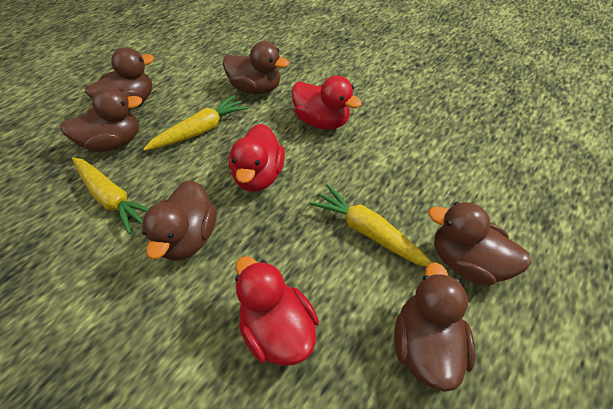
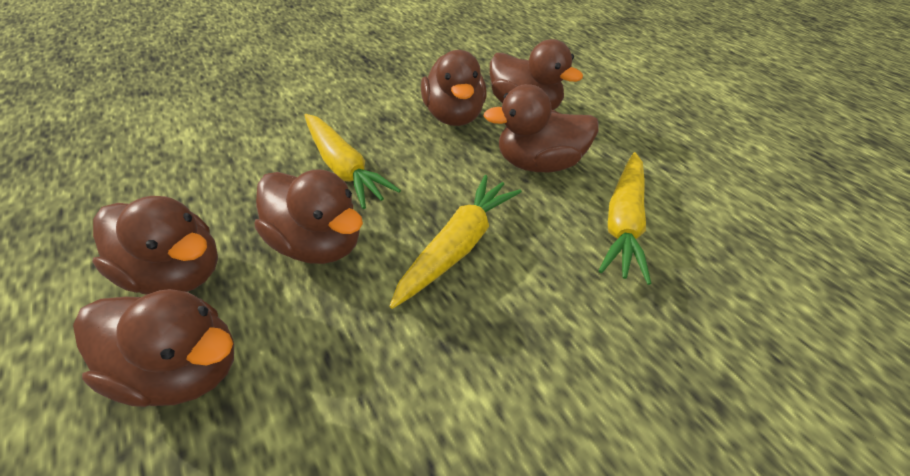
red duck: [229,124,285,192] [235,256,319,365] [292,75,362,130] = 3 -> none = 0

